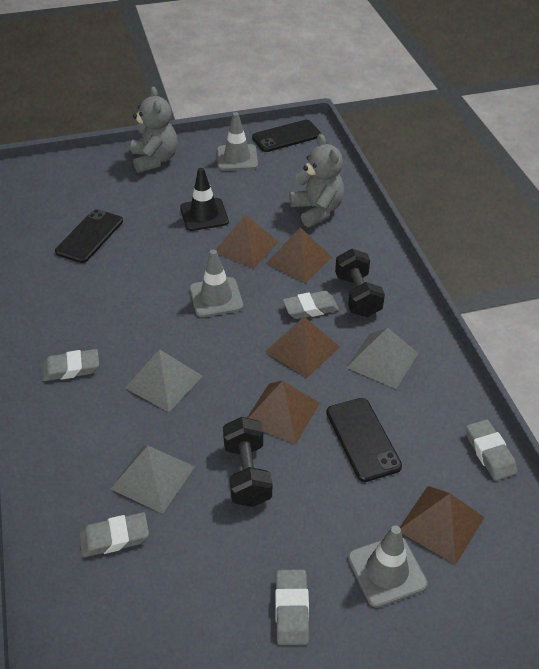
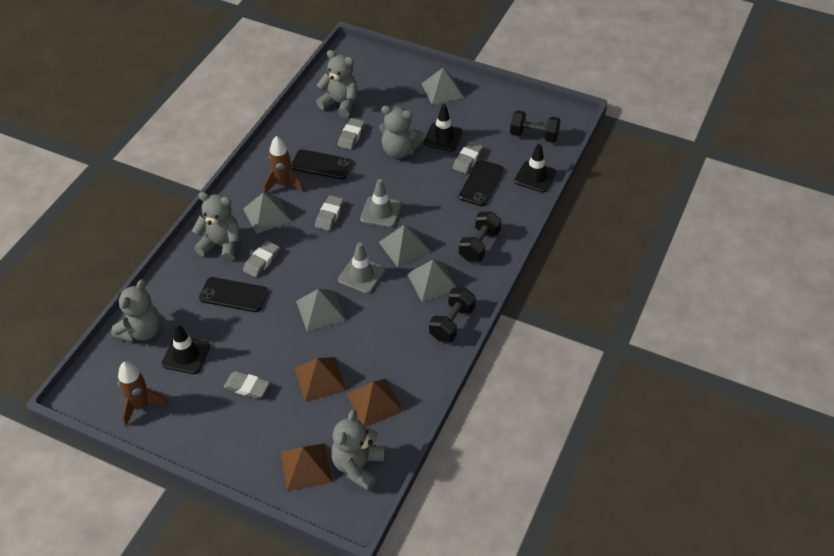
black dumbbell: [223,417,272,507] [335,249,385,317] = 2 -> [429,288,476,342] [459,211,501,262] [510,110,561,143] = 3
black traffic cone: [180,168,229,231] = 1 -> [161,323,210,374] [424,104,463,152] [514,144,556,193] = 3
brown pyramid: [216,214,278,269] [247,381,320,444] [265,317,340,378] [266,228,332,283] [400,486,485,565] = 5 -> [281,443,332,491] [294,357,347,402] [347,379,403,427] = 3
brown rocket: none = 0 -> [118,362,167,427] [264,136,303,193] = 2
grey pyramid: [111,444,195,514] [125,349,203,412] [346,328,418,389] = 3 -> [243,192,292,234] [296,289,346,332] [379,225,431,267] [407,260,457,302] [421,68,464,105] = 5
grey teddy bear: [131,86,177,173] [289,134,344,228] = 2 -> [111,279,161,342] [192,192,240,262] [316,50,357,118] [331,409,385,491] [379,106,424,159] = 5
grey traffic cone: [190,249,243,317] [217,112,258,171] [348,525,428,608] = 3 -> [338,242,385,294] [360,179,401,228] = 2

